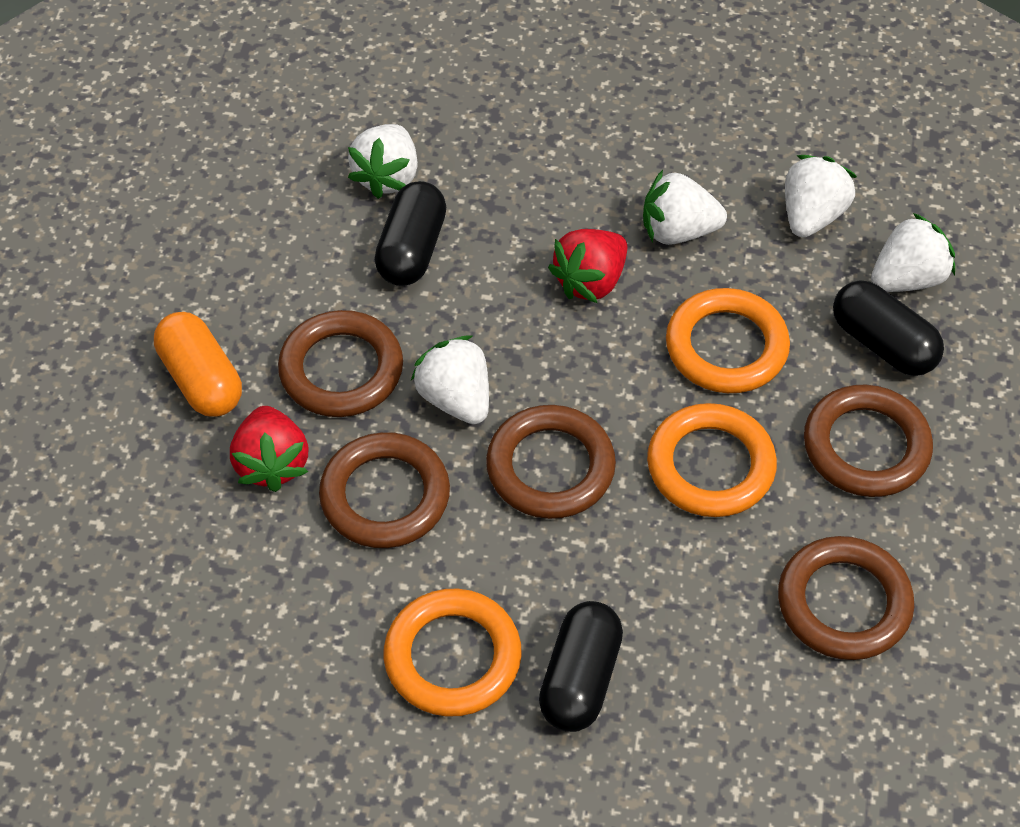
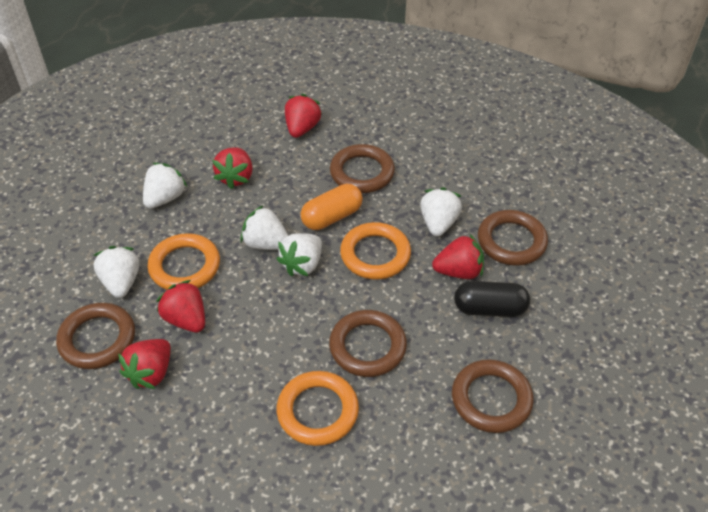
black capsule: [375,181,446,286] [539,601,623,732] [833,280,944,376] = 3 -> [454,281,530,317] = 1
red strawberry: [230,406,309,492] [548,229,628,303] = 2 -> [118,339,171,389] [156,280,205,333] [212,147,253,189] [285,94,322,138] [432,234,484,279] = 5

